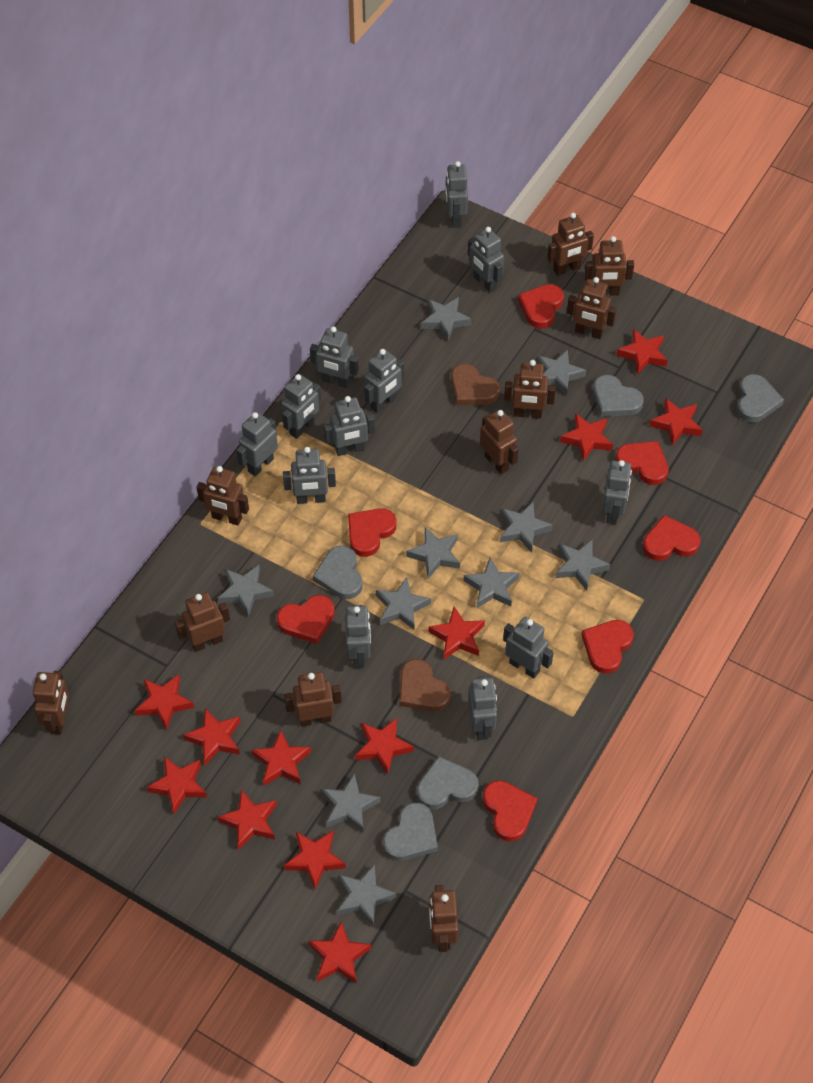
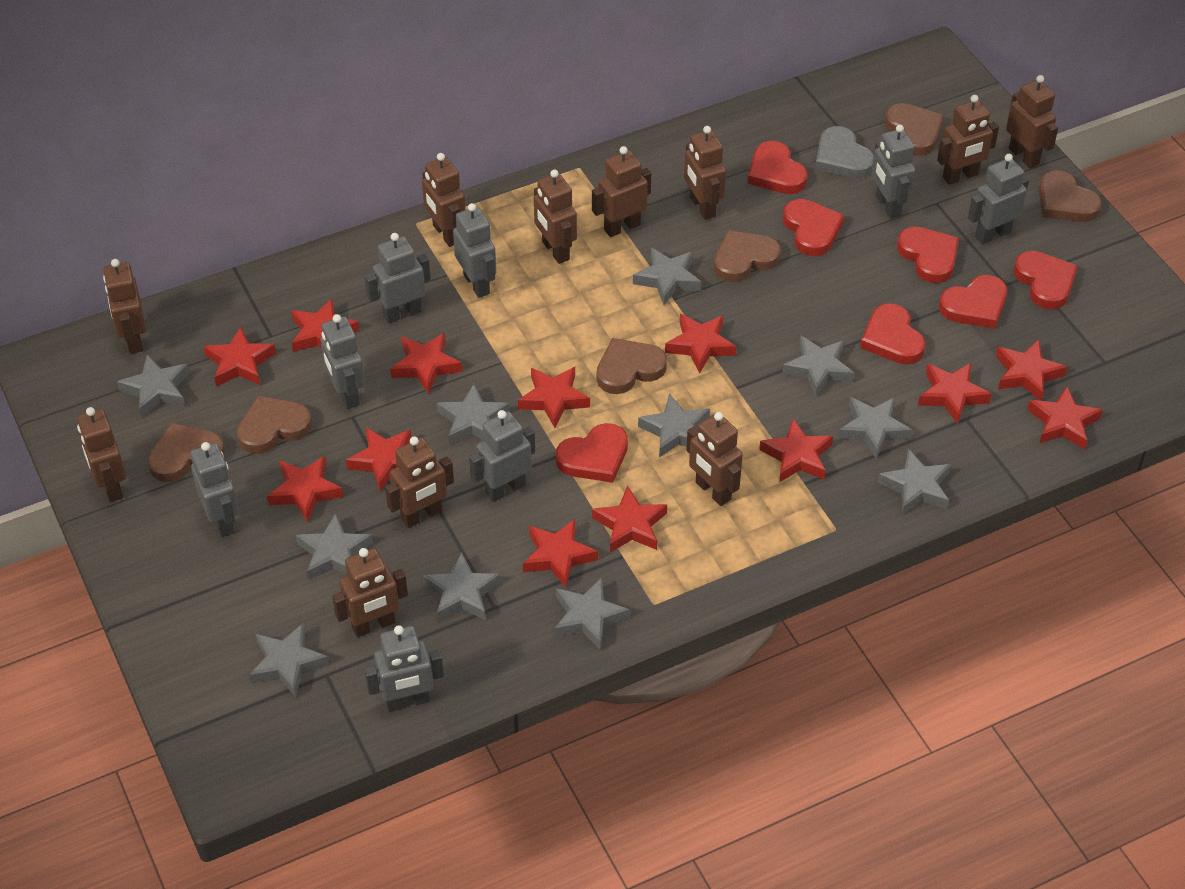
brown heart: [399,659,451,712] [451,364,500,405] = 2 -> [147,423,225,482] [237,395,312,454] [597,338,667,394] [714,230,781,282] [884,103,944,156] [1039,170,1102,222] = 6
brown robot: [33,671,69,734] [175,592,230,652] [197,466,249,525] [284,672,342,727] [429,885,459,952] [480,409,519,474] [504,360,556,419] [547,213,594,276] [567,277,617,339] [584,236,634,296] = 10 -> [77,407,126,502] [103,259,146,354] [332,548,408,637] [385,436,454,528] [422,153,466,247] [534,170,577,264] [592,146,651,237] [684,126,726,220] [686,412,743,506] [937,95,999,185] [1006,75,1058,168] = 11
grey heart: [313,546,362,599] [383,802,438,861] [417,756,479,809] [593,375,644,417] [737,374,784,423] = 5 -> [815,126,874,178] = 1
grey robot: [237,412,278,477] [281,374,321,439] [283,447,336,504] [310,326,359,388] [324,396,375,456] [345,605,371,668] [364,349,404,413] [445,161,468,228] [468,227,504,293] [468,676,497,740] [503,616,553,679] [602,460,632,525] = 12 -> [191,442,239,537] [321,314,365,409] [364,625,444,712] [365,233,431,324] [453,203,496,298] [469,410,535,502] [871,125,916,219] [968,154,1029,245] = 8
grey star: [218,565,274,617] [321,774,381,832] [337,864,397,927] [376,577,431,630] [406,527,460,579] [421,297,472,341] [464,558,519,608] [500,502,553,552] [537,349,586,396] [555,539,610,591] = 10 -> [117,355,190,418] [249,623,329,697] [296,513,373,580] [423,553,501,622] [437,384,510,445] [555,578,630,650] [633,247,702,305] [638,393,710,458] [782,335,855,397] [838,397,912,459] [878,448,951,515] = 11
red star: [135,674,194,730] [147,757,207,814] [183,708,240,765] [218,789,277,850] [251,730,311,786] [284,831,346,889] [308,921,371,983] [355,718,414,775] [429,607,485,659] [560,413,613,461] [616,329,668,375] [649,398,703,446] = 12 -> [203,327,276,387] [267,456,343,522] [291,298,359,352] [346,428,411,492] [390,333,462,394] [518,367,590,428] [523,519,598,588] [592,486,667,553] [665,314,736,373] [759,419,833,483] [918,363,991,424] [996,340,1067,401] [1027,386,1103,450] = 13

